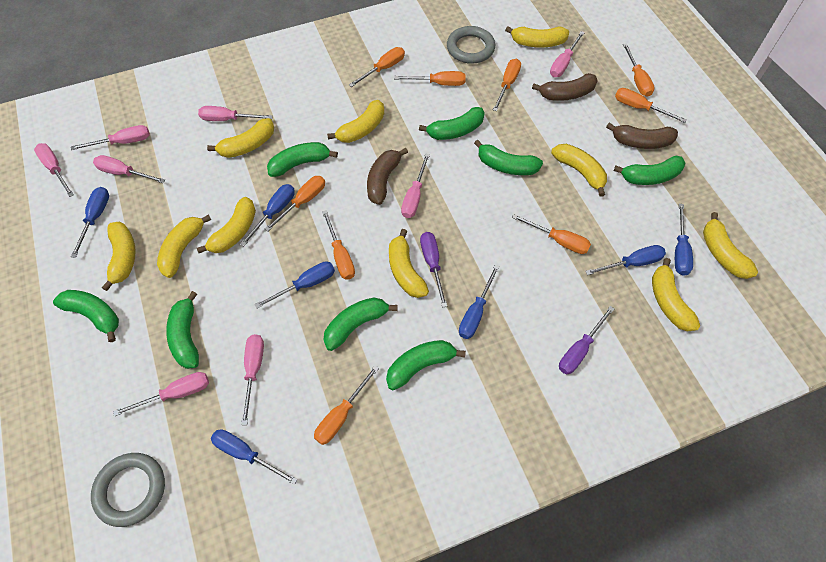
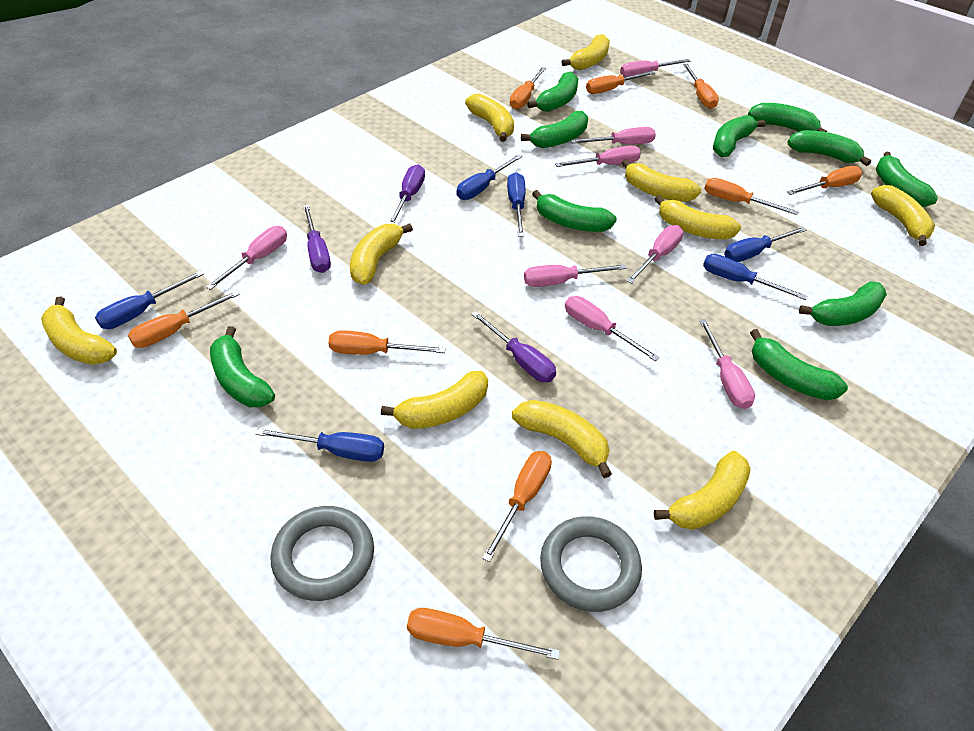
blue screwdriver: [71,187,109,258] [211,429,297,485] [240,184,295,246] [254,261,335,309] [459,265,500,339] [585,245,666,275] [675,204,693,276] = 7 -> [95,271,204,329] [256,428,384,462] [456,154,522,200] [507,172,525,237] [703,254,807,300] [724,227,806,262] = 6
brown banana: [367,148,408,205] [532,73,598,101] [606,122,678,149] = 3 -> none = 0
green banana: [53,290,119,342] [166,291,199,369] [267,142,338,177] [324,298,398,351] [386,340,466,390] [419,107,485,140] [474,140,543,175] [614,156,686,185] = 8 -> [210,326,275,407] [521,111,588,148] [527,72,578,112] [532,190,617,232] [713,115,766,157] [748,103,827,132] [750,329,848,400] [787,130,871,166] [799,281,887,326] [876,152,938,207] = 10
purple screwdriver: [420,232,447,308] [559,306,614,375] = 2 -> [303,204,331,273] [388,165,425,224] [471,311,556,382] = 3

